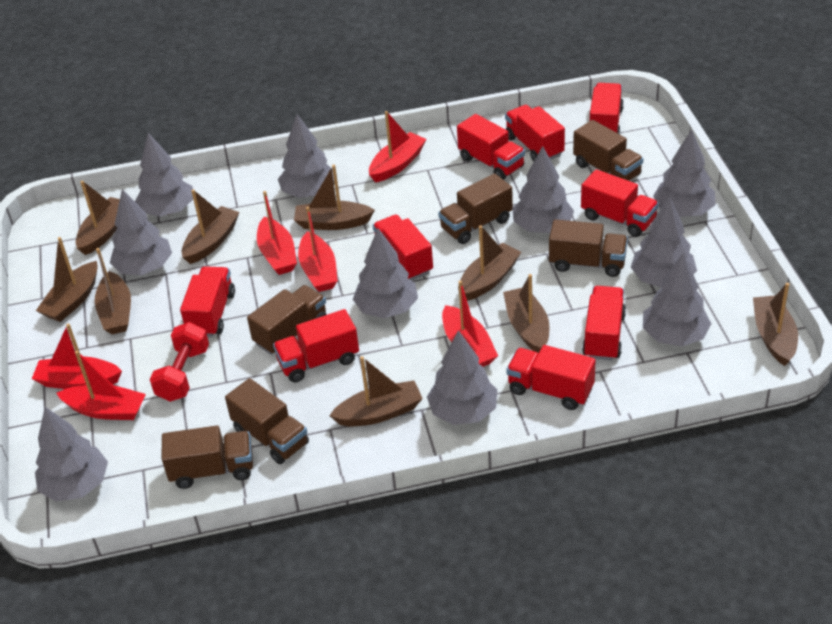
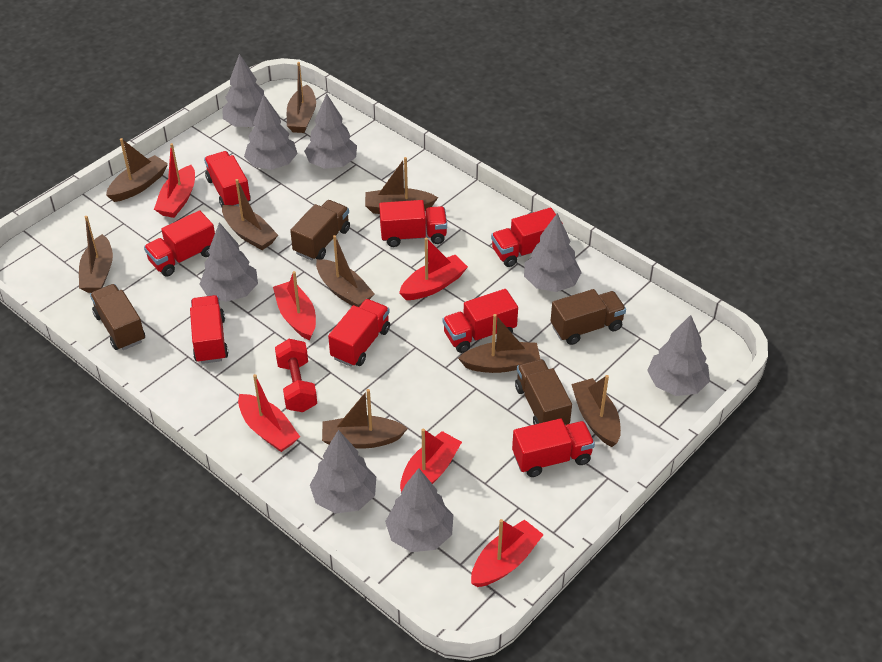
brown truck: [162,425,253,489] [225,378,309,464] [247,285,327,355] [438,173,513,244] [549,219,628,277] [573,120,643,181] = 6 -> [90,284,145,350] [290,200,350,260] [515,359,572,425] [551,289,626,345] = 4
grey tree: [35,407,108,501] [110,189,172,275] [135,133,193,217] [278,114,334,198] [353,228,418,318] [427,330,497,425] [512,146,574,233] [631,197,697,287] [643,254,711,347] [653,129,715,217] = 10 -> [199,222,258,302] [222,54,264,127] [244,95,298,170] [304,94,357,169] [310,430,376,514] [385,468,453,552] [524,213,582,292] [647,315,710,396] = 8
red truck: [180,266,235,337] [273,309,359,383] [373,215,433,281] [457,114,525,180] [505,105,565,162] [506,345,596,410] [581,169,659,237] [582,286,626,361] [590,83,624,134] = 9 -> [144,210,215,277] [190,295,228,364] [204,151,251,207] [328,299,390,367] [379,200,447,247] [443,289,518,353] [491,207,563,267] [512,418,595,477] = 8

